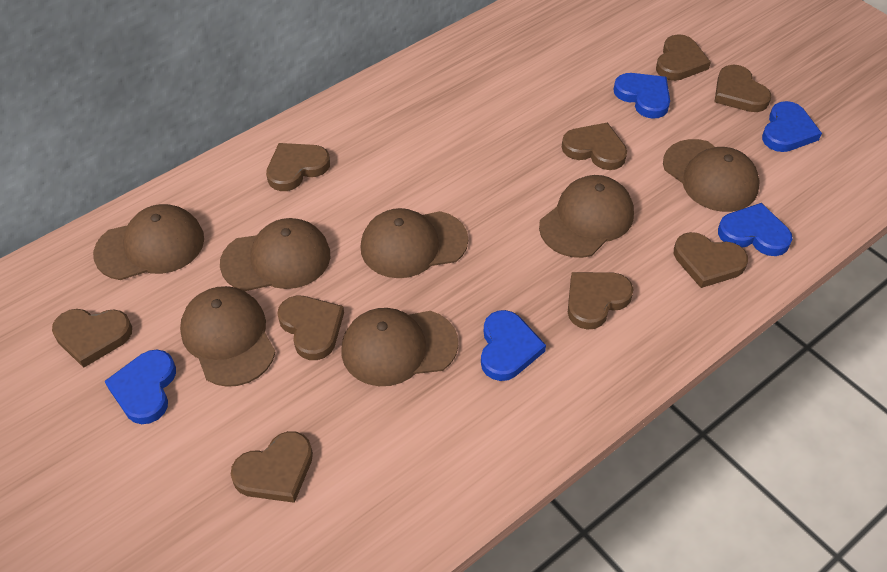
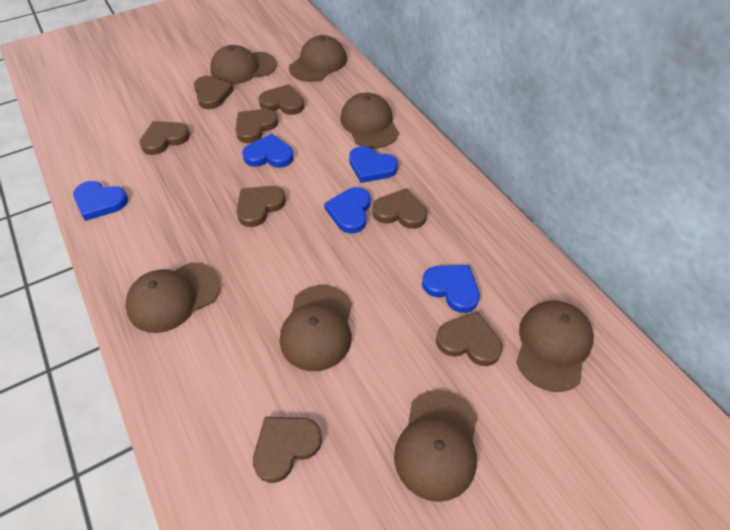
brown heart: [52,309,132,368] [231,431,313,503] [266,143,330,191] [277,295,344,360] [562,122,627,170] [568,272,633,330] [656,34,711,81] [674,232,748,288] [715,65,771,112] = 9 -> [139,121,190,155] [194,76,234,109] [235,109,278,143] [237,186,286,227] [253,417,322,483] [258,84,305,115] [372,188,427,229] [436,312,502,366] = 8

